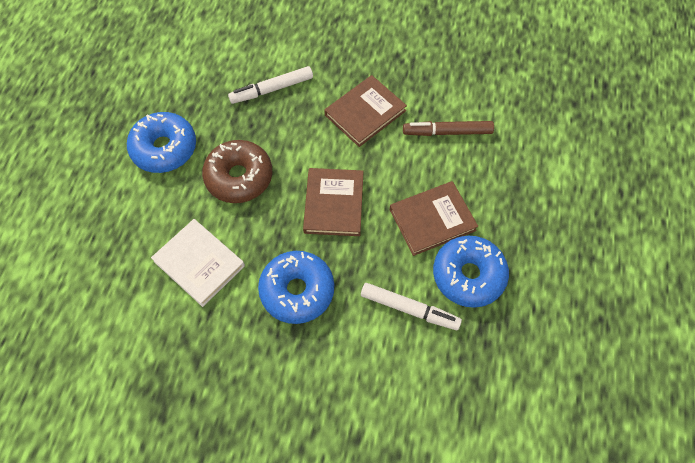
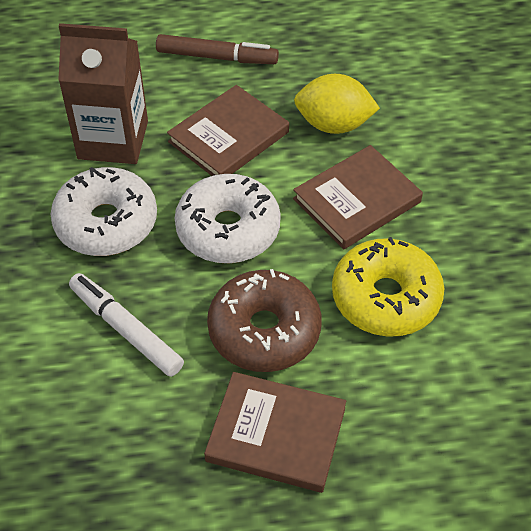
blue donut: [127,112,196,173] [258,251,334,324] [433,236,509,308] = 3 -> none = 0
brown carton: none = 0 -> [58,23,148,164] = 1
white book: [151,219,245,307] = 1 -> none = 0
white donut: none = 0 -> [51,167,157,256] [175,174,281,263] = 2
white marker: [228,66,313,104] [361,283,462,330] = 2 -> [69,273,184,377] = 1
yellow donut: none = 0 -> [332,237,444,337] = 1
yellow lemon: none = 0 -> [294,74,380,134] = 1

